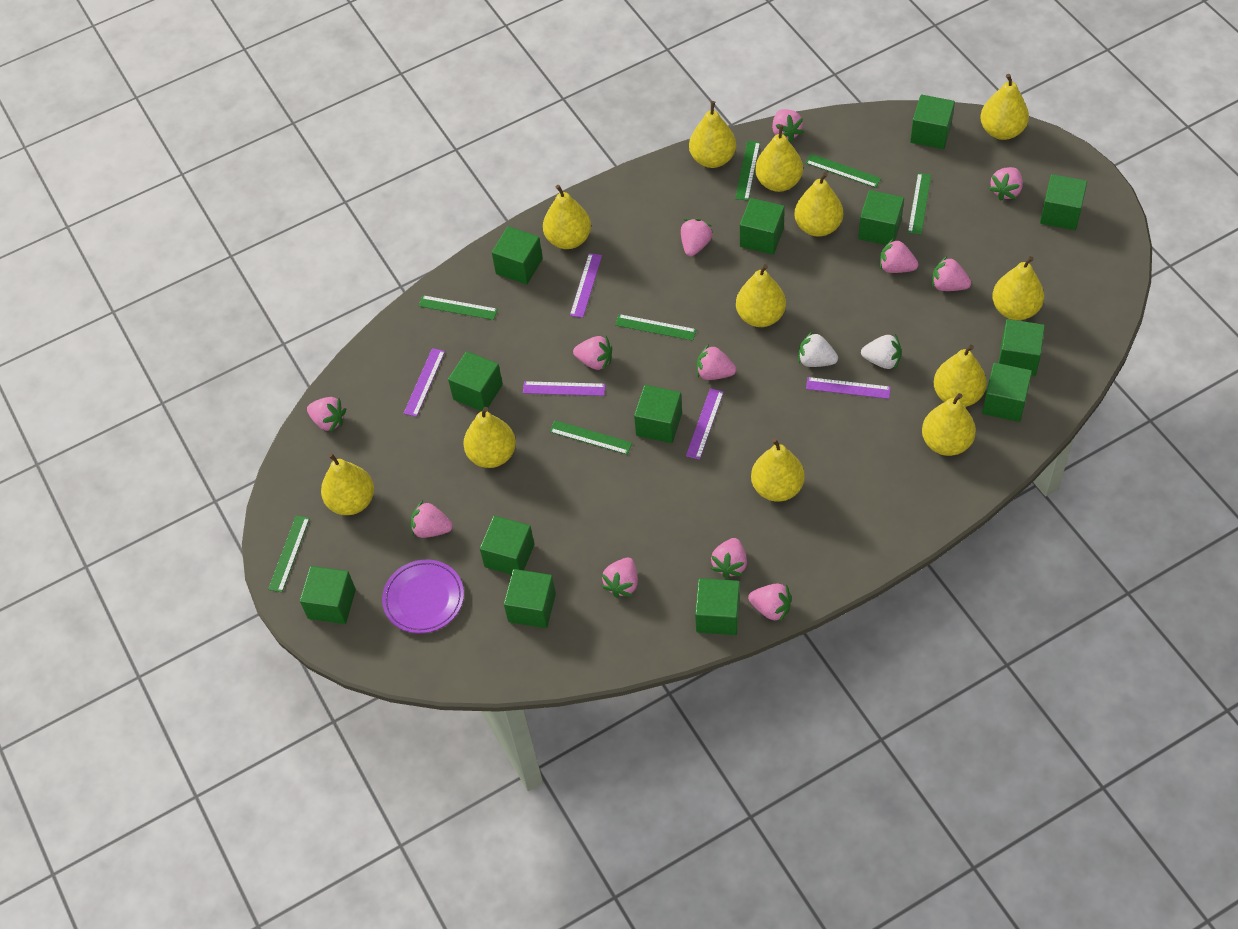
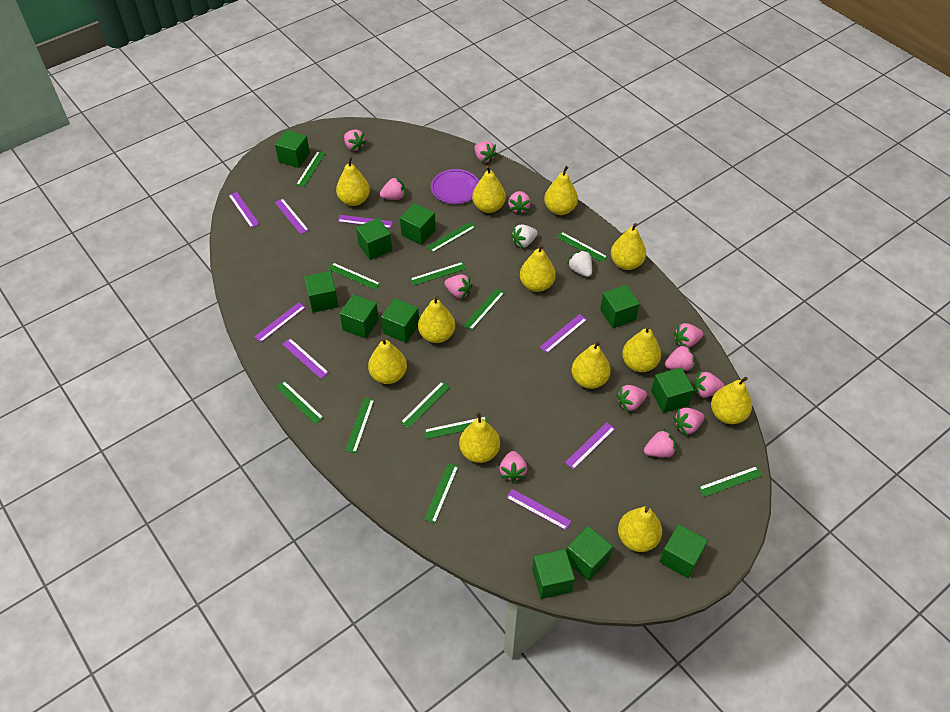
green cube: [300,566,356,624] [448,351,503,411] [480,516,534,575] [492,226,543,284] [504,569,556,628] [634,385,682,443] [695,578,740,635] [740,198,785,255] [858,190,904,245] [910,95,955,149] [982,363,1032,422] [998,319,1045,376] [1040,174,1087,230] = 13 -> [275,130,310,168] [304,271,339,313] [340,294,379,339] [356,218,392,260] [381,298,419,343] [400,203,436,245] [532,549,575,599] [566,526,613,581] [600,285,640,328] [651,367,694,413] [659,524,708,578] = 11
green ruler: [268,515,310,592] [418,295,498,320] [549,420,632,455] [615,314,696,341] [735,141,760,201] [806,154,881,188] [908,173,931,235] = 7 -> [276,381,324,424] [296,151,326,187] [328,263,381,290] [345,398,374,453] [401,382,450,428] [410,262,466,286] [424,417,489,439] [424,463,459,523] [427,222,476,253] [463,289,504,331] [556,232,608,263] [698,466,763,497] = 12
purple ruler: [403,348,445,417] [523,381,606,396] [570,253,602,318] [686,388,724,460] [806,377,891,399] = 5 -> [228,192,259,228] [254,302,306,342] [275,198,309,234] [282,338,329,379] [338,215,393,228] [506,489,571,530] [539,314,587,353] [565,422,615,469] = 8

